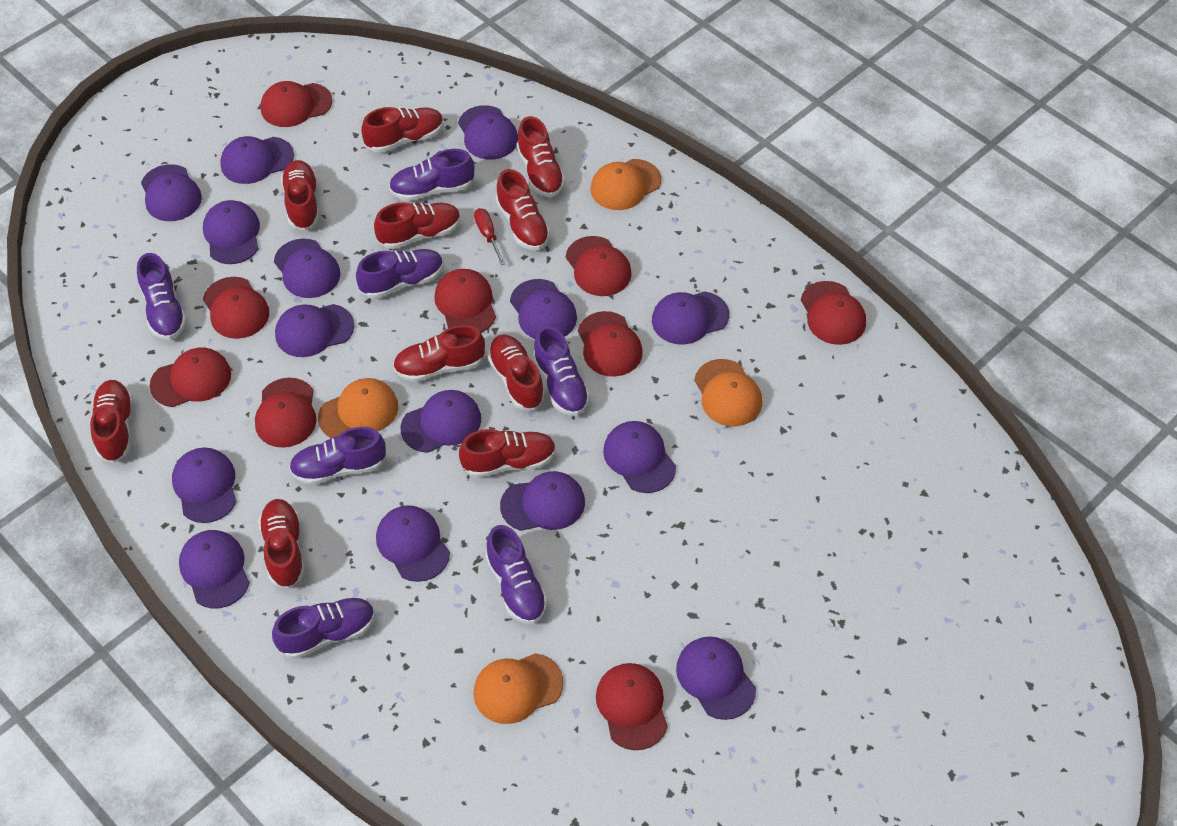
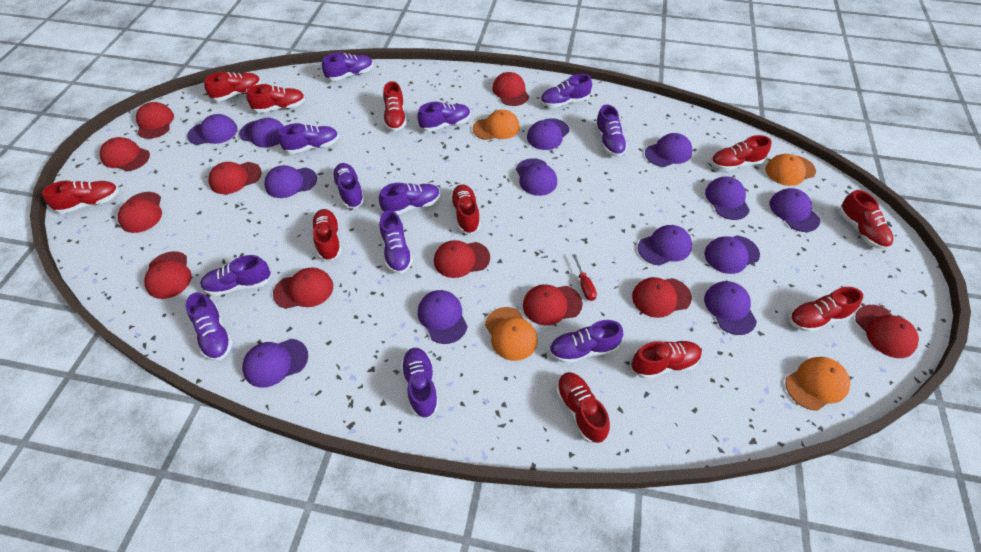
purple cap: [141,164,202,221] [172,448,236,523] [179,530,250,608] [203,200,260,264] [220,136,294,184] [274,239,340,298] [275,304,354,357] [376,505,450,582] [401,390,481,453] [458,105,518,160] [500,471,585,531] [510,279,577,339] [603,421,676,493] [652,291,729,345] [676,636,756,720] = 15 -> [187,114,238,145] [239,118,284,148] [242,339,308,388] [264,165,317,198] [418,290,468,344] [516,158,557,196] [527,118,569,150] [638,225,692,266] [645,133,692,167] [704,235,760,274] [704,281,757,335] [705,176,750,220] [770,188,820,232] = 13
purple shoe: [137,253,187,340] [272,597,375,659] [289,427,386,485] [356,249,443,299] [389,149,474,201] [485,525,548,624] [533,326,590,416] = 7 -> [186,292,233,361] [200,255,271,296] [278,123,339,154] [322,53,373,81] [332,163,365,208] [379,183,440,215] [379,210,413,274] [401,348,439,418] [417,102,471,132] [540,74,592,108] [549,320,623,364] [595,105,627,157] = 12
red cap: [150,348,231,407] [203,277,269,339] [255,378,316,448] [261,81,332,127] [434,269,496,333] [566,236,632,296] [578,311,643,377] [596,663,668,750] [801,281,866,345] = 9 -> [100,137,150,171] [118,192,162,233] [136,102,174,139] [144,251,192,299] [208,162,262,194] [273,267,333,309] [434,240,490,278] [492,72,529,106] [523,284,583,325] [632,277,692,318] [855,305,919,358] = 11
red shoe: [90,380,133,463] [258,499,305,588] [281,160,319,230] [361,107,444,153] [374,202,461,249] [393,325,485,382] [459,429,556,478] [487,334,545,410] [496,169,550,250] [517,116,565,197] = 10 -> [42,181,119,214] [204,72,261,101] [246,84,305,113] [311,209,342,261] [383,81,407,132] [450,184,480,234] [556,372,610,443] [631,341,702,379] [711,135,772,171] [789,287,863,333] [839,190,894,250] = 11

